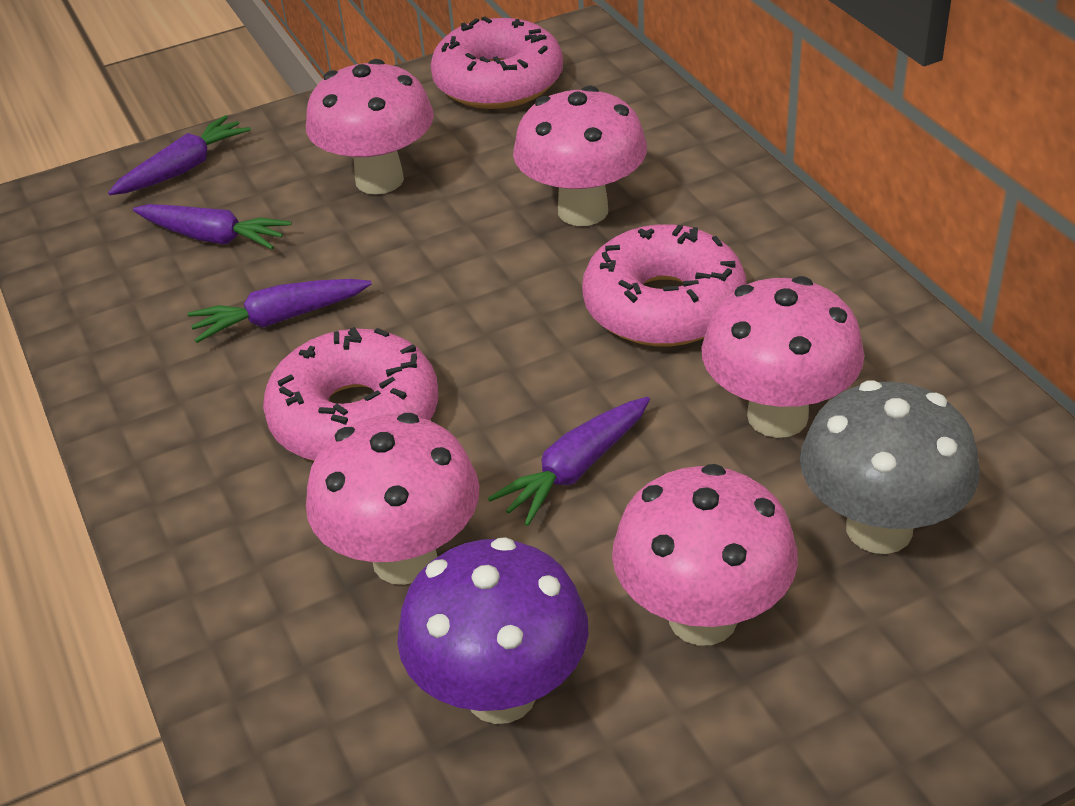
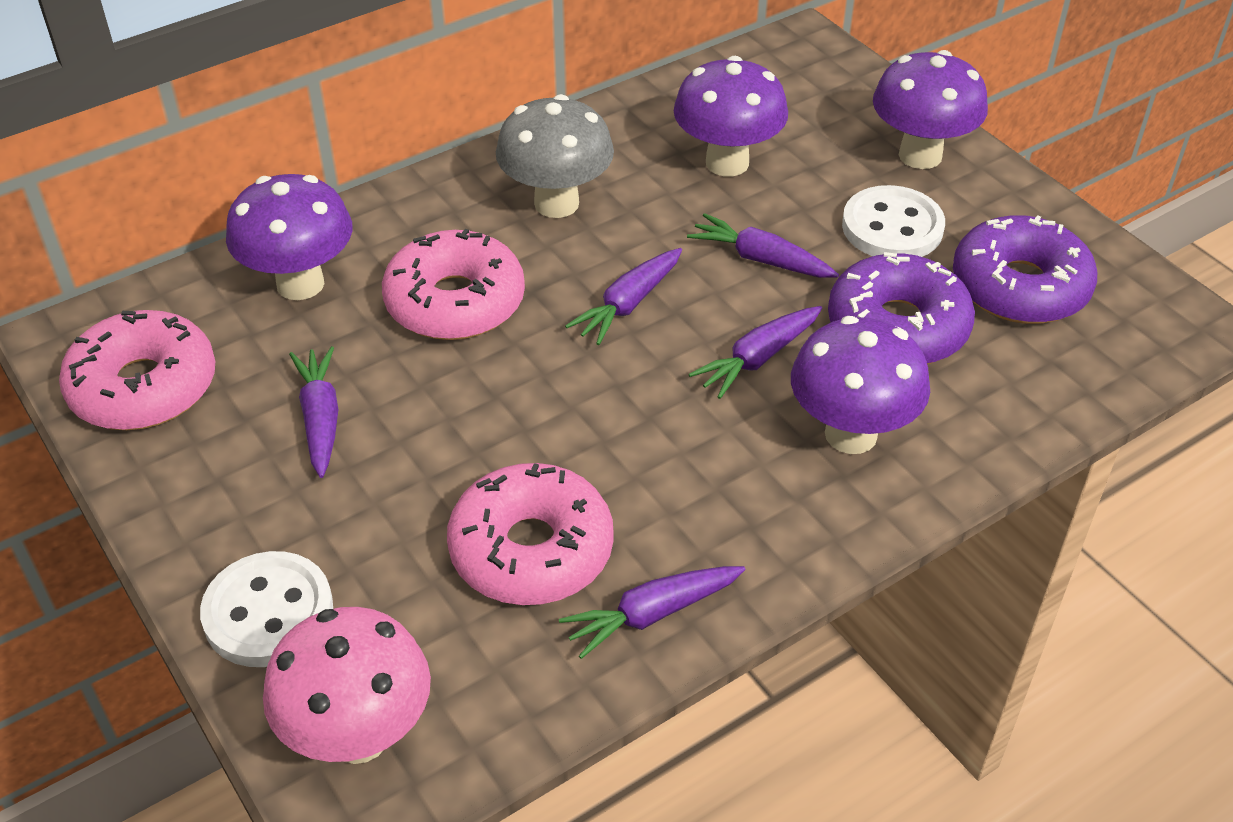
pink mushroom: [306,59,434,194] [306,413,479,585] [513,86,647,226] [612,464,798,645] [701,276,864,438] = 5 -> [263,607,431,764] = 1
purple carrot: [108,115,251,195] [133,204,291,249] [188,279,372,343] [488,397,650,526] = 4 -> [289,346,338,478] [559,566,745,659] [565,248,682,345] [687,213,839,278] [689,306,822,399] = 5
purple donut: none = 0 -> [828,252,975,364] [953,215,1097,324] = 2
purple mushroom: [397,537,588,724] = 1 -> [226,174,353,300] [674,56,788,177] [791,316,930,454] [873,50,988,169] = 4
white button: none = 0 -> [200,551,333,667] [842,185,945,257] = 2

